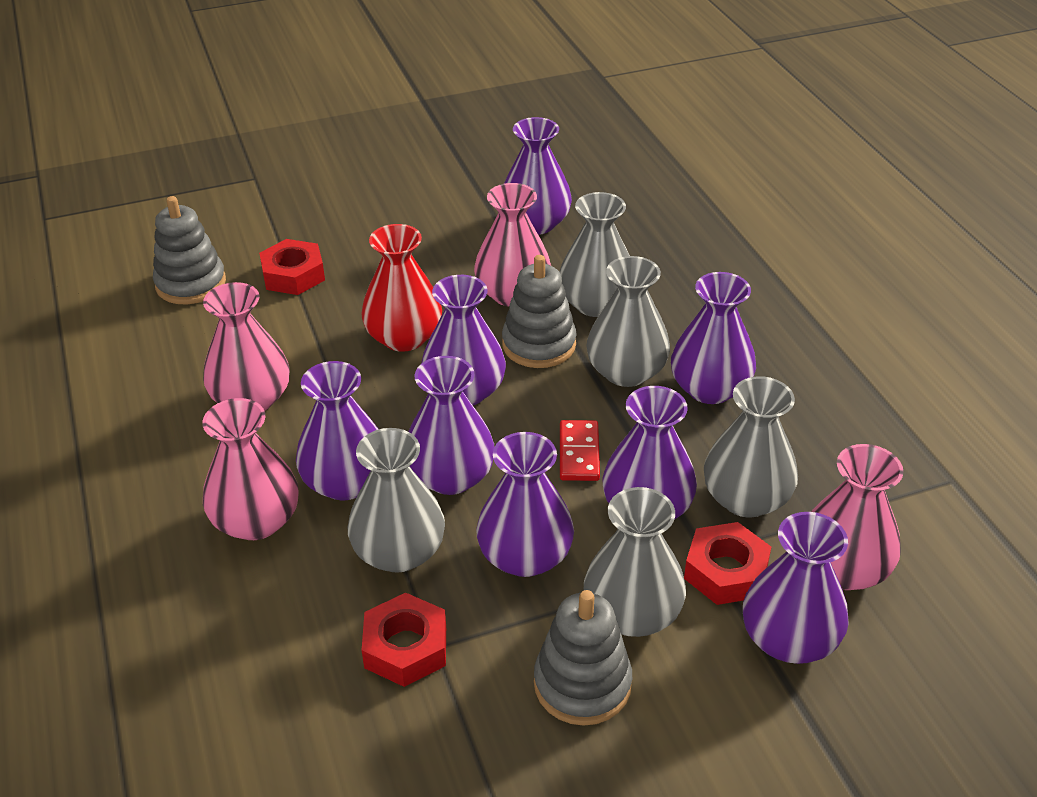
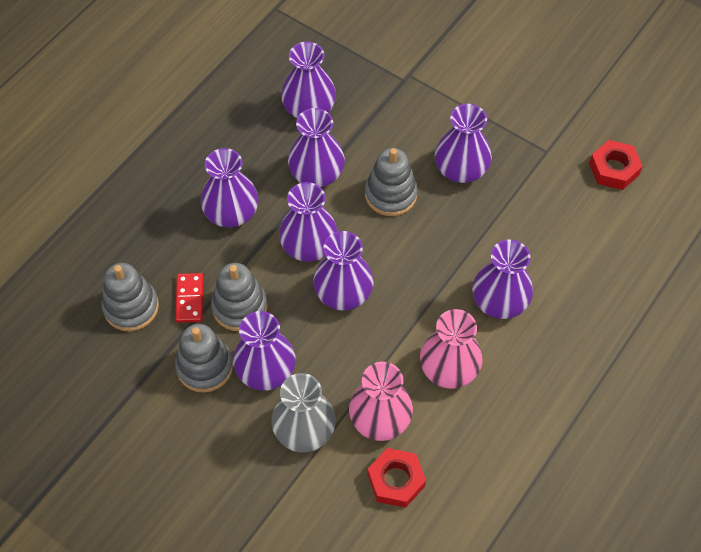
grey stacking toy: [153,196,226,304] [502,255,577,368] [534,590,632,726] = 3 -> [101,263,159,331] [175,324,233,393] [211,263,268,331] [365,148,418,216] = 4
grey vase: [348,428,445,573] [560,192,630,317] [584,487,686,637] [586,256,670,387] [704,376,798,517] = 5 -> [271,373,336,452] = 1
pink vase: [202,398,299,540] [203,282,290,411] [474,183,551,307] [811,444,903,590] = 4 -> [349,362,413,441] [420,309,483,389] = 2
red nut: [259,239,325,295] [362,593,446,687] [684,522,771,605] = 3 -> [368,448,426,508] [589,140,643,190] = 2
red vase: [361,224,442,352] = 1 -> none = 0

